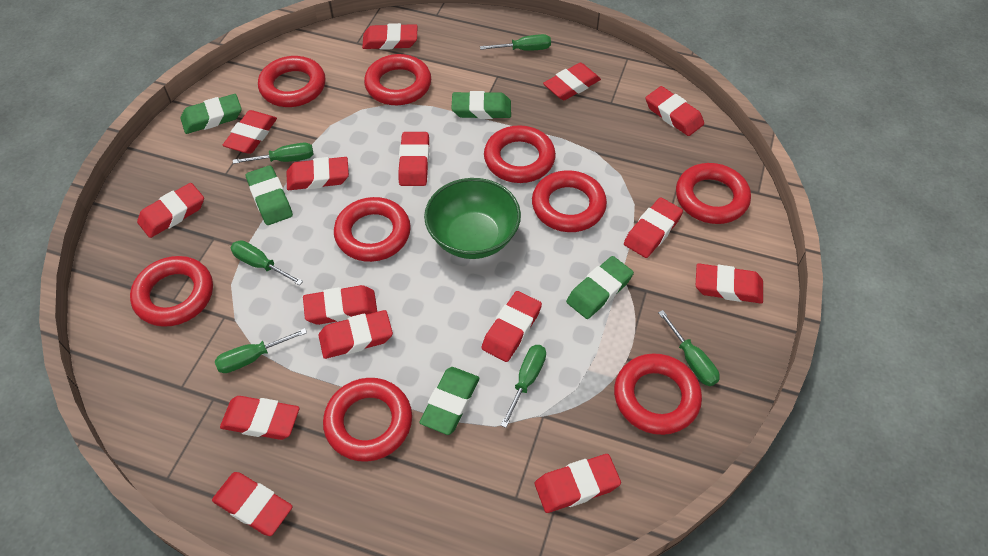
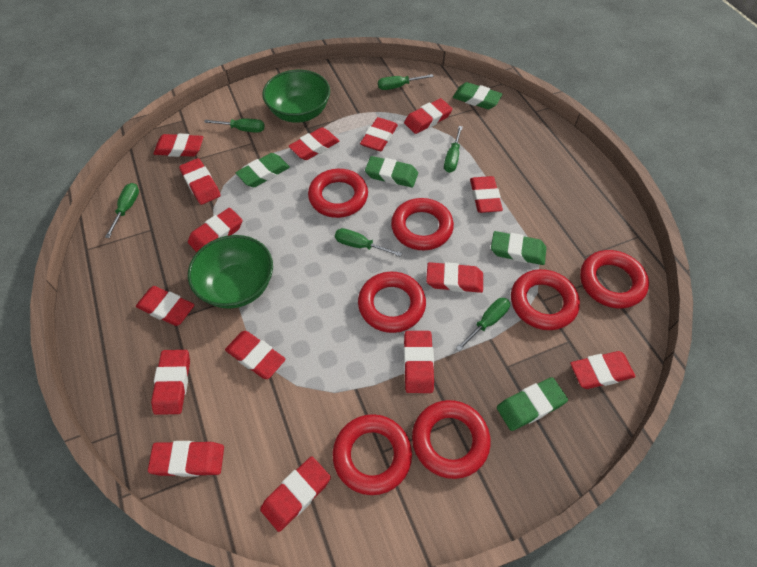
green bowl: [424,178,521,259] = 1 -> [188,235,273,309] [262,70,330,123] = 2
red ring: [130,256,213,327] [258,56,326,107] [323,378,412,462] [334,197,411,262] [364,54,431,105] [484,125,556,183] [532,170,607,232] [614,353,702,435] [676,163,751,224] = 9 -> [308,169,368,218] [333,414,412,495] [358,272,426,333] [391,198,454,250] [412,400,491,479] [511,269,580,330] [580,250,649,308] = 7

